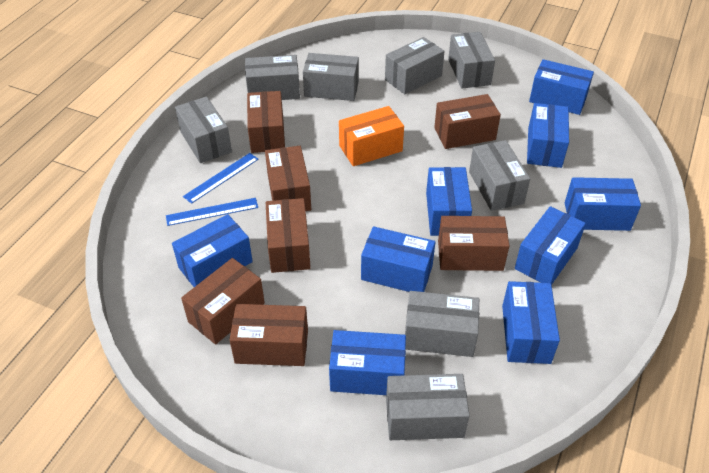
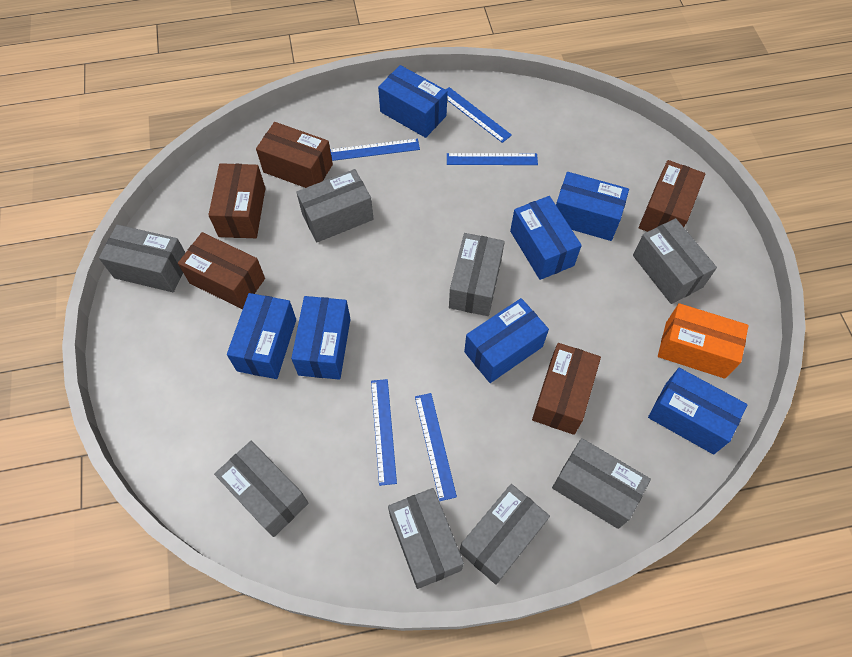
blue box: [172,214,253,287] [329,330,406,395] [361,226,435,292] [426,167,472,236] [502,281,560,364] [515,206,586,285] [527,103,569,168] [529,59,594,115] [565,177,641,231] = 9 -> [227,293,296,379] [291,296,350,380] [378,65,447,138] [464,298,549,383] [510,196,582,280] [556,172,629,241] [648,368,747,455] = 7
blue ruler: [166,198,258,226] [183,153,259,204] = 2 -> [330,138,420,161] [371,379,397,486] [415,393,457,501] [446,87,512,143] [447,153,538,165] = 5
brown box: [181,258,265,345] [229,304,308,366] [247,91,285,153] [265,146,311,211] [266,198,311,273] [434,94,501,149] [438,216,510,271] = 7 -> [178,232,265,309] [208,163,266,238] [256,122,333,188] [532,343,601,435] [639,160,705,232] = 5

